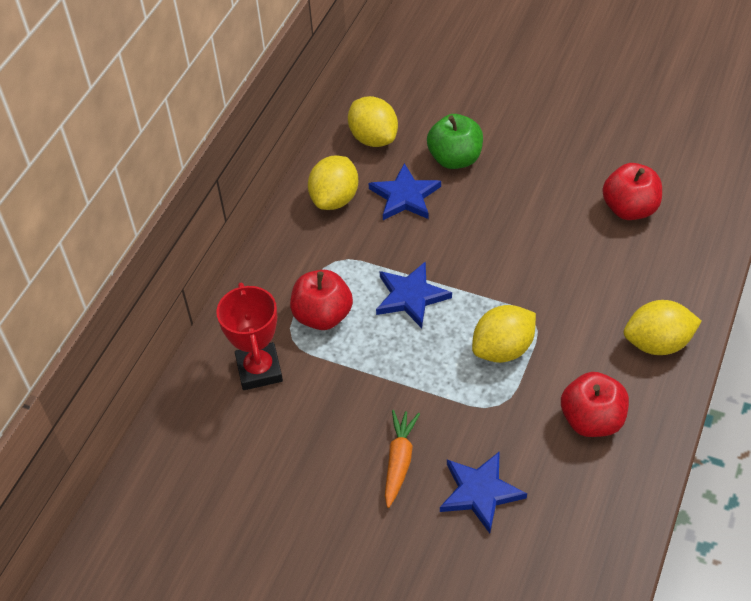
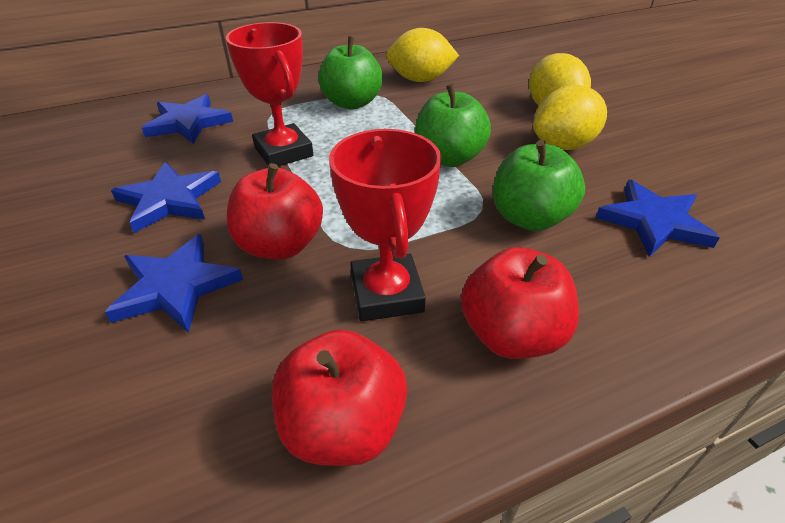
blue star: [369,163,441,220] [376,261,452,328] [440,451,527,533] = 3 -> [105,234,243,333] [111,162,221,233] [142,94,233,144] [596,180,720,257] = 4
green apple: [427,114,483,169] = 1 -> [318,36,383,110] [415,84,491,167] [493,140,585,231] = 3
orange carrot: [385,410,420,508] = 1 -> none = 0
red trophy: [216,283,283,390] = 1 -> [226,22,313,166] [329,129,442,321] = 2
yellow lemon: [308,155,358,210] [348,96,398,147] [472,305,536,363] [624,300,702,355] = 4 -> [386,28,459,82] [529,53,591,106] [533,85,607,150] = 3

